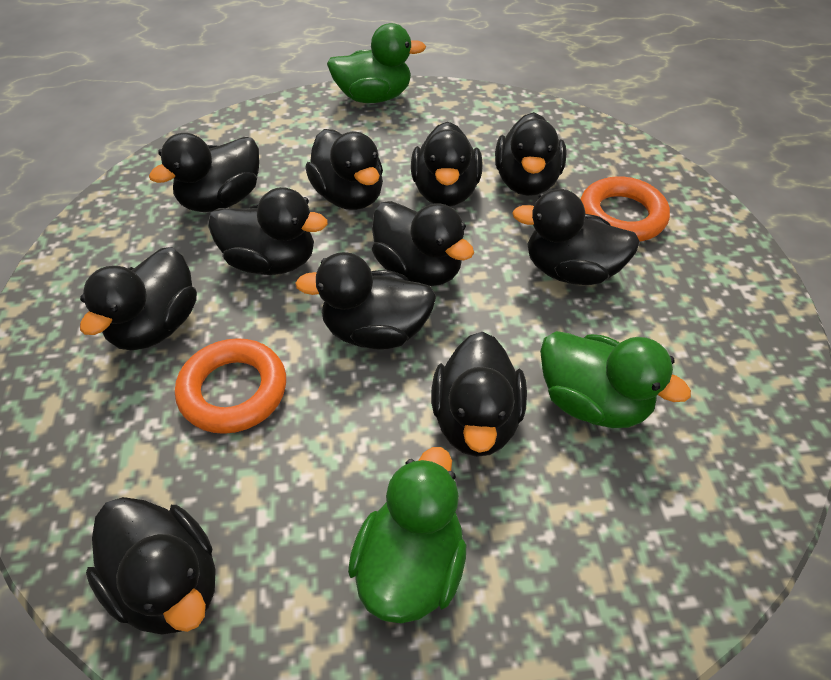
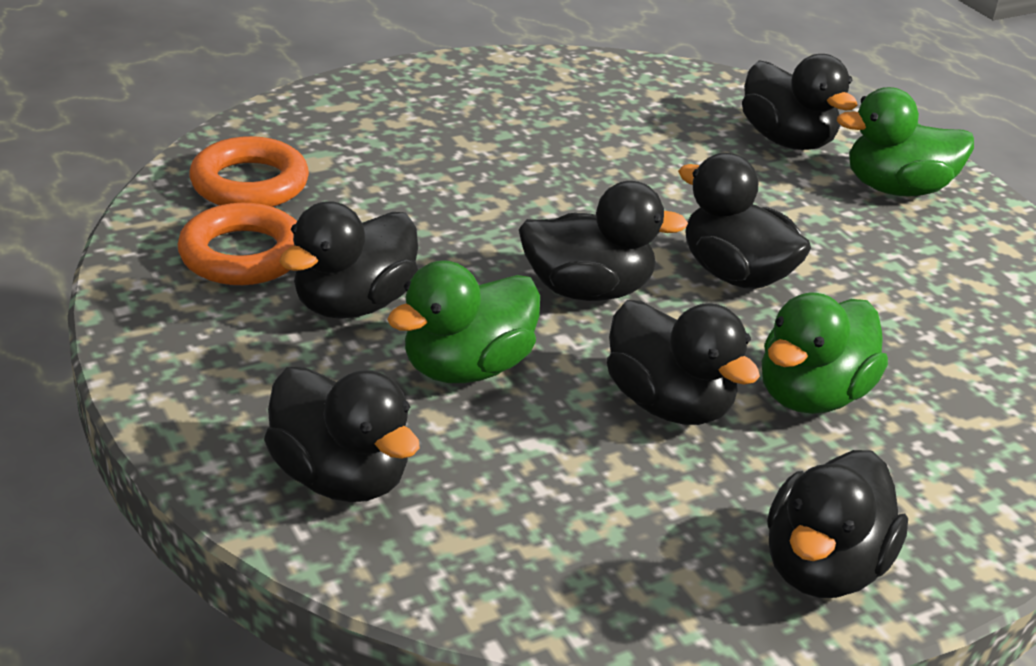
black duck: [80,247,197,350] [86,497,215,635] [149,133,259,212] [208,187,328,275] [295,252,436,350] [305,129,383,210] [372,201,474,286] [411,122,483,207] [431,332,527,457] [495,112,567,196] [512,189,640,285] = 11 -> [264,366,420,502] [279,201,418,319] [519,181,688,301] [607,300,760,425] [678,153,811,289] [742,54,858,150] [767,450,908,598] = 7

